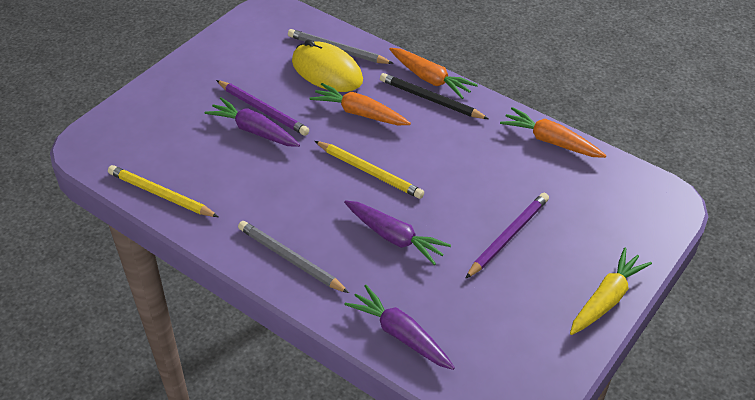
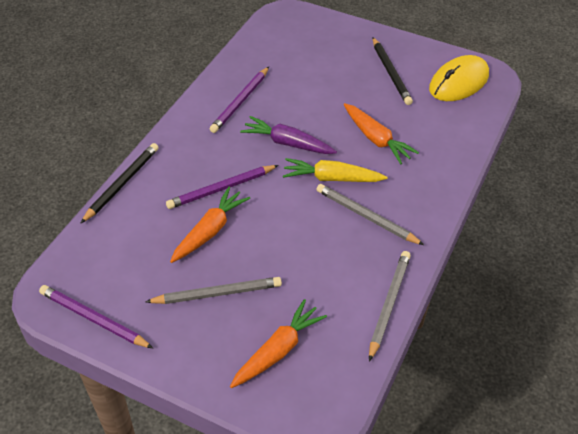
black pencil: [380,73,489,119] = 1 -> [80,143,159,224] [372,37,413,105] = 2
grey pencil: [238,221,349,293] [288,29,394,64] = 2 -> [145,277,282,304] [316,184,424,245] [369,251,411,362] = 3
purple carrot: [204,97,300,147] [344,200,451,265] [344,285,455,370] = 3 -> [240,116,337,154] = 1
purple pencil: [216,80,309,136] [465,193,549,279] = 2 -> [39,285,153,348] [166,165,278,209] [210,67,269,133] = 3
yellow pencil: [108,165,219,217] [315,141,424,199] = 2 -> none = 0

